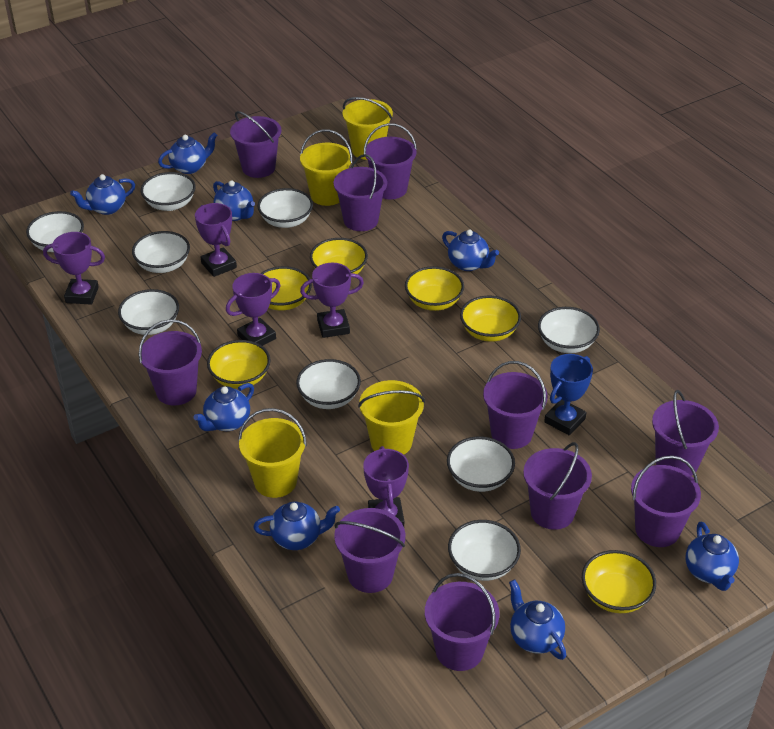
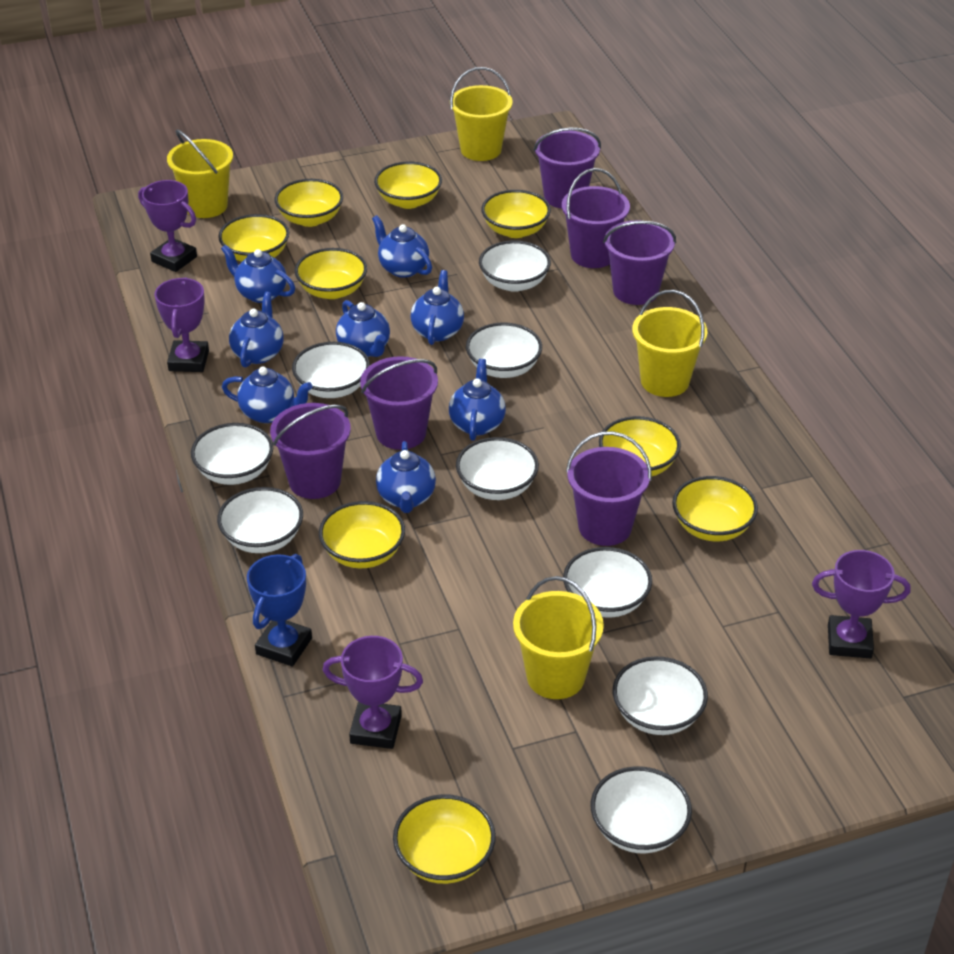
purple bucket: [139,319,202,405] [230,111,281,178] [334,154,387,231] [334,508,405,593] [364,123,417,199] [425,573,499,671] [483,361,548,449] [523,442,592,530] [631,455,701,547] [652,390,719,476] = 10 -> [270,403,351,499] [360,356,438,450] [533,128,601,209] [562,168,630,268] [566,431,652,546] [603,220,676,305] = 6
purple trophy: [43,232,105,305] [195,203,237,277] [226,273,281,346] [300,263,364,338] [363,446,409,526] = 5 -> [138,180,197,272] [154,277,209,372] [323,636,423,749] [812,550,910,658] = 4
yellow bowl: [207,340,270,389] [260,266,312,311] [310,238,368,278] [405,266,464,311] [460,296,521,342] [582,550,656,613] = 6 -> [218,214,289,262] [274,179,343,227] [295,248,367,299] [319,501,405,568] [374,162,442,209] [393,794,496,884] [481,190,551,238] [599,416,681,476] [672,476,758,541] = 9

